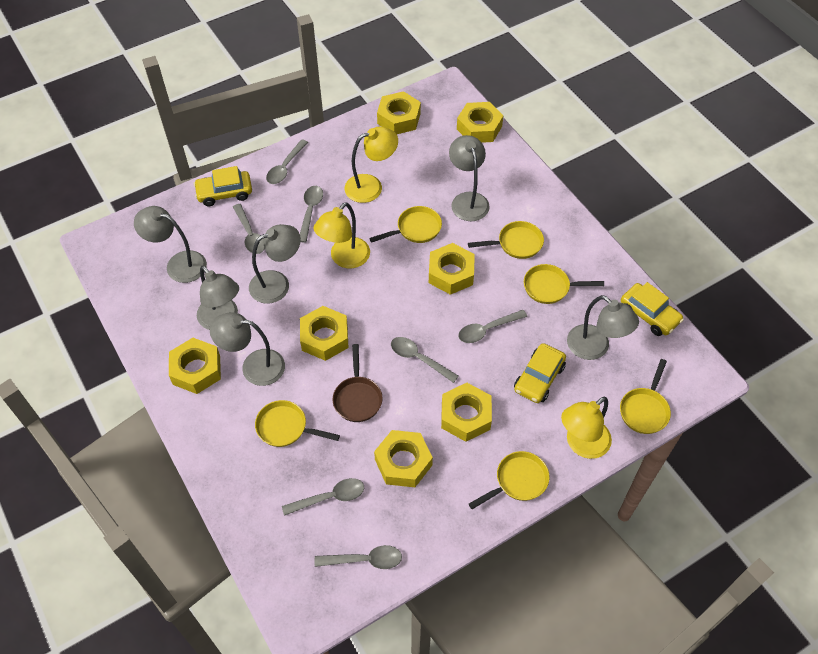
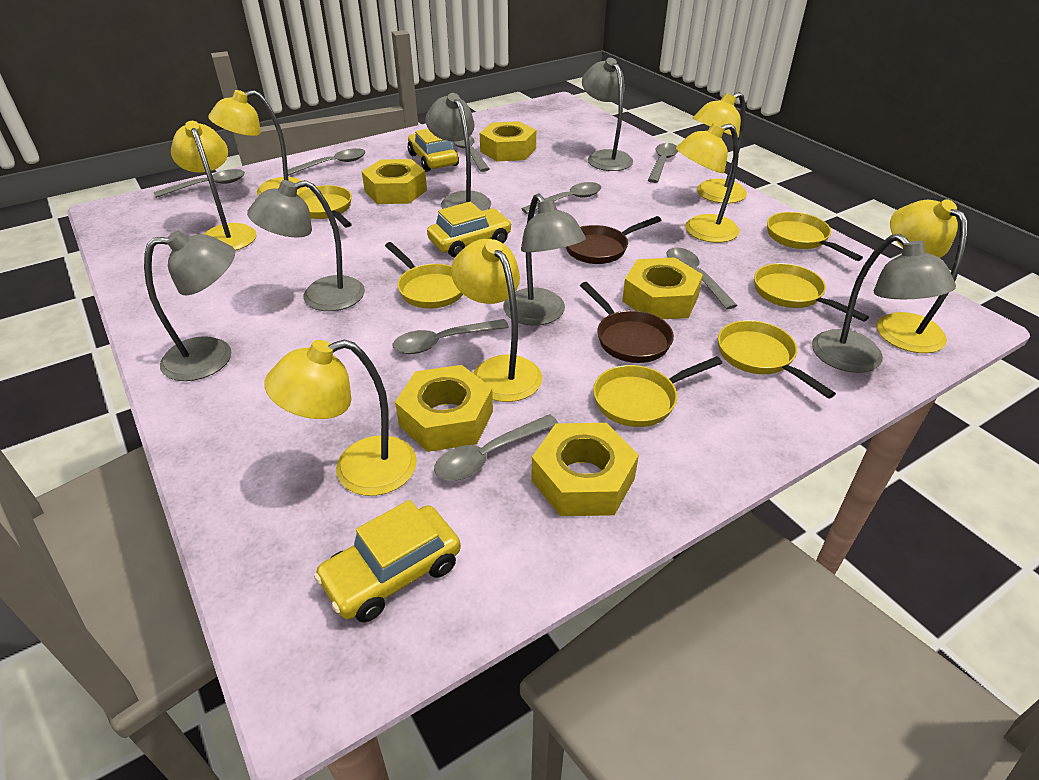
brown pan: [333,344,383,422] = 1 -> [566,216,661,264] [580,282,674,363] = 2
grey spoon: [233,204,265,254] [266,139,308,184] [282,478,364,516] [300,186,323,242] [315,545,402,569] [391,337,459,383] [458,310,527,343] = 7 -> [154,169,245,198] [288,148,365,176] [392,319,509,354] [434,414,558,481] [452,136,490,172] [521,182,601,214] [648,143,678,183] [666,247,738,309] = 8
yellow lamp: [314,202,370,268] [344,127,398,203] [561,396,612,459] = 3 -> [171,121,257,251] [208,90,307,196] [264,340,417,496] [451,239,542,402] [676,123,739,243] [693,92,747,204] [877,199,967,353] = 7
yellow nut: [169,338,221,394] [300,306,348,361] [374,430,433,487] [377,91,421,134] [429,243,475,295] [441,383,492,442] [457,102,503,143] = 7 -> [362,159,427,204] [395,365,493,452] [480,121,536,162] [531,423,639,516] [622,257,703,319] = 5

